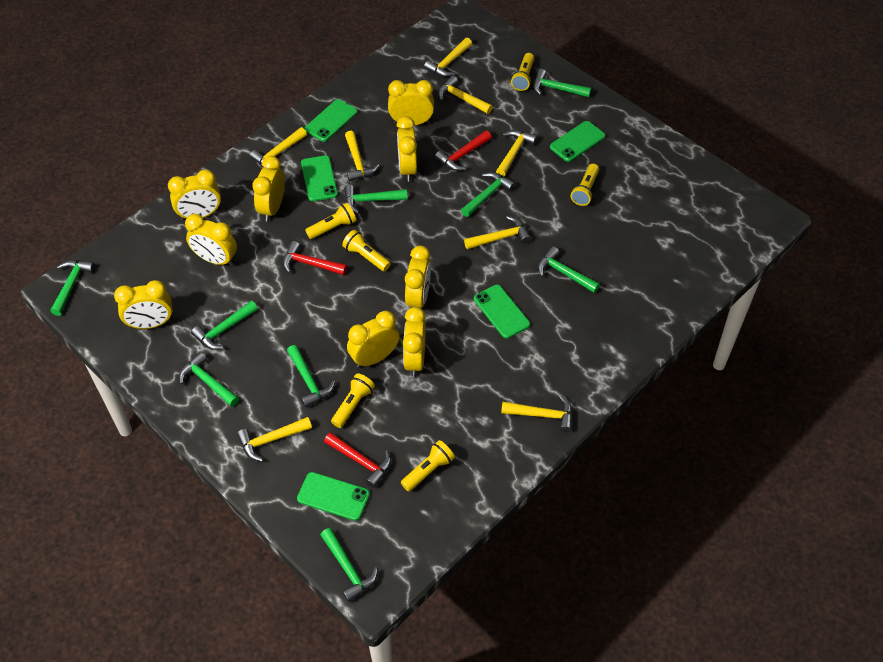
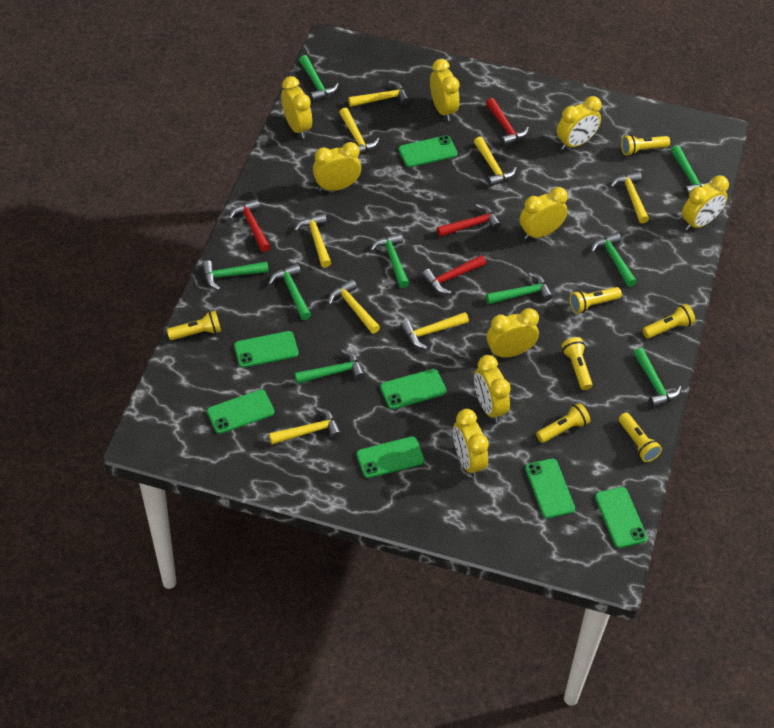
green phone: [297,472,370,521] [301,155,338,201] [305,99,357,142] [474,285,530,339] [550,121,605,162] = 5 -> [207,390,274,434] [234,331,299,368] [356,436,425,478] [380,369,446,409] [399,135,457,167] [525,459,575,519] [595,487,647,548] = 7
red hammer: [283,241,347,275] [324,432,391,488] [435,130,492,171] = 3 -> [229,199,270,252] [422,255,486,294] [437,204,501,237] [486,98,529,146] = 4
yellow flashlight: [305,203,356,239] [331,373,375,428] [342,230,391,271] [401,440,455,491] [511,53,534,91] [571,164,599,206] = 6 -> [167,310,221,340] [536,403,590,443] [561,337,593,390] [570,287,622,313] [619,413,662,462] [621,134,670,156] [642,304,695,339] = 7

